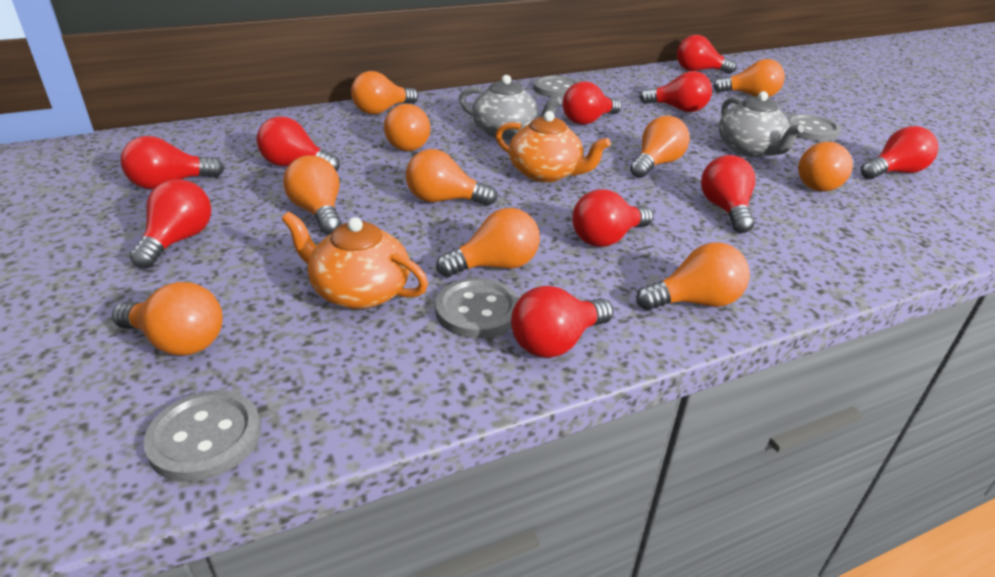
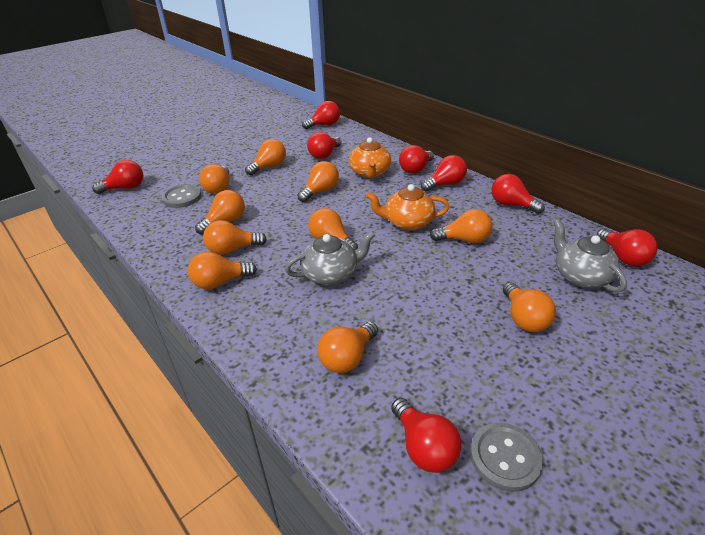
grey button: [144,390,261,482] [435,278,519,338] [534,76,579,98] [787,114,841,141] = 4 -> [162,184,201,208] [470,423,543,492] = 2
red light bulb: [120,136,224,189] [130,179,211,268] [257,116,340,171] [511,286,613,358] [562,81,622,125] [572,189,653,247] [640,71,712,112] [677,35,737,74] [701,155,755,233] [861,126,938,179] = 10 -> [92,160,143,194] [302,101,340,129] [307,132,342,159] [391,398,461,473] [399,145,434,174] [421,155,467,191] [491,174,545,214] [597,229,658,266] = 8

